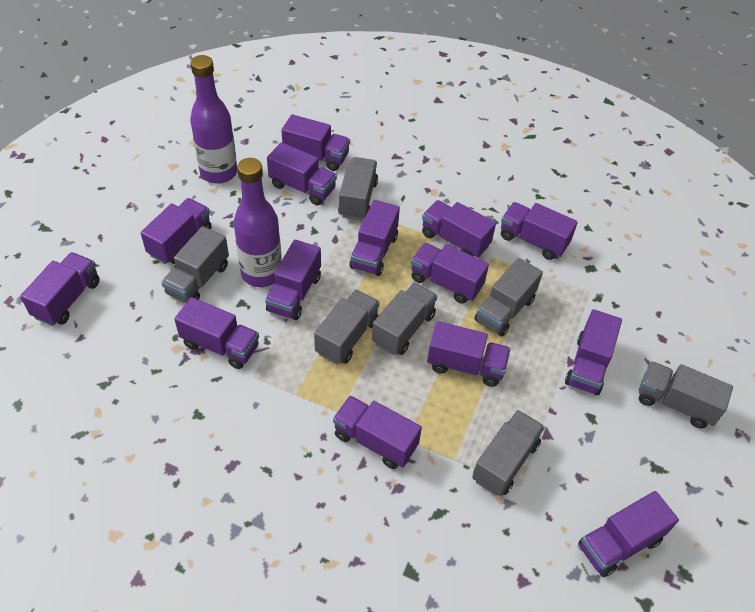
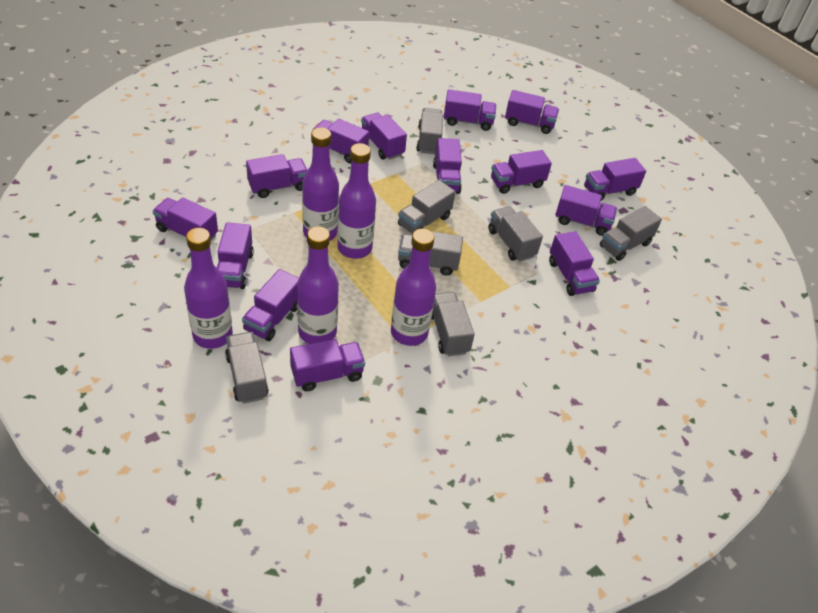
purple bottle: [190,55,237,184] [234,158,282,287] = 2 -> [184,228,233,349] [297,226,339,344] [302,127,339,241] [338,143,376,259] [391,229,436,346] = 5

